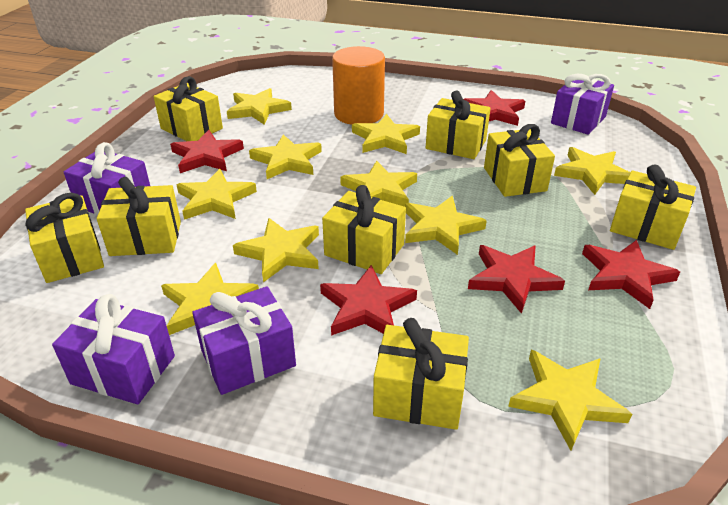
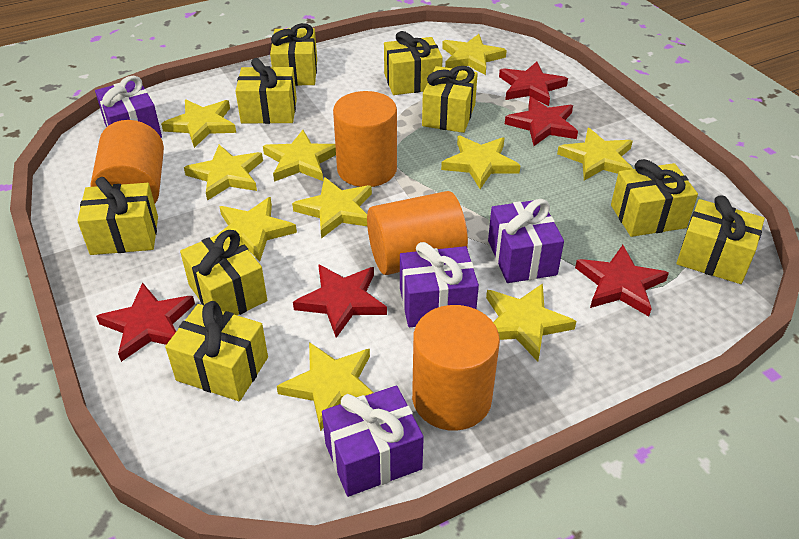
orange cylinder: [332,46,385,125] = 1 -> [91,120,164,203] [333,91,397,187] [367,191,468,275] [412,305,500,431] = 4
yellow gift: [25,193,104,283] [97,177,181,256] [154,76,223,141] [322,185,406,274] [373,318,469,430] [426,90,491,159] [484,124,555,197] [610,165,696,250] = 8 -> [77,177,158,255] [165,301,268,401] [180,229,267,315] [236,58,297,124] [270,23,317,86] [384,31,443,95] [422,66,478,133] [611,159,698,237] [676,195,765,284] = 9

